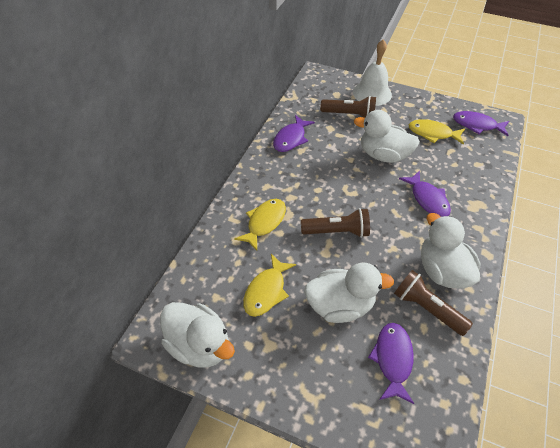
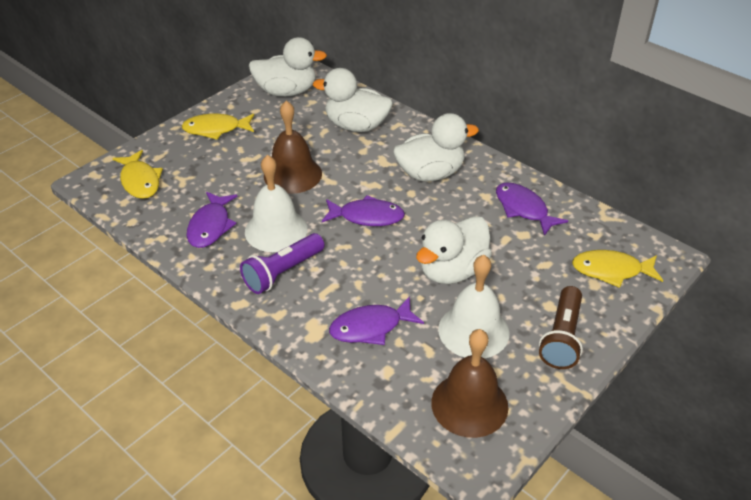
brown bell: none = 0 -> [264,101,322,194] [431,329,508,438] = 2
brown flashlight: [301,208,370,238] [320,96,376,118] [394,270,473,336] = 3 -> [539,286,583,369] = 1
purple flashlight: none = 0 -> [240,233,325,294] = 1
white bell: [353,39,392,106] = 1 -> [245,155,308,252] [438,255,510,359] = 2

